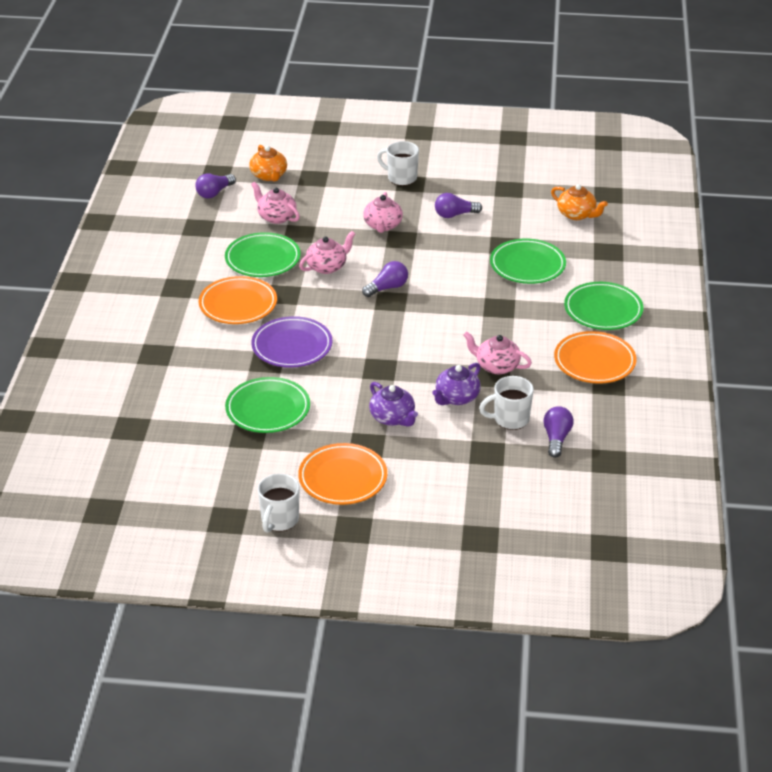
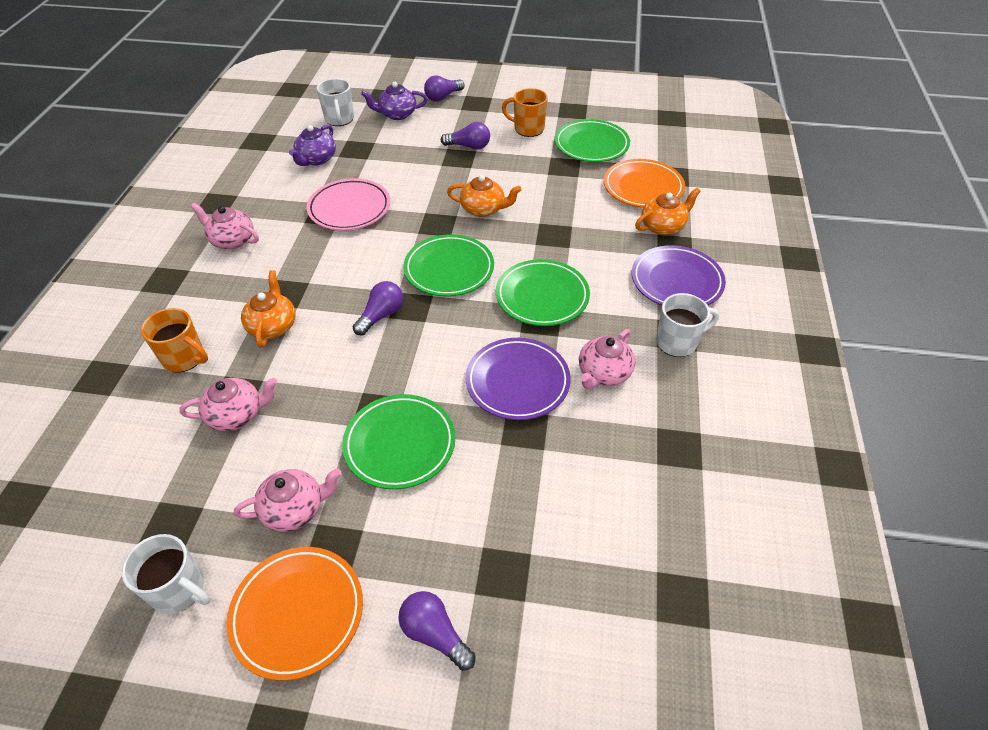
orange mug: none = 0 -> [141,308,208,373] [502,88,548,137] = 2
orange plate: [199,276,277,324] [298,443,387,505] [554,331,637,384] = 3 -> [226,547,363,681] [604,159,685,208] = 2
orange teapot: [249,145,287,181] [551,184,608,220] = 2 -> [241,270,296,348] [447,175,522,217] [635,188,701,235] = 3
pink plate: none = 0 -> [307,178,390,231] = 1
purple plate: [251,316,333,368] = 1 -> [466,338,571,420] [632,245,726,305] = 2

